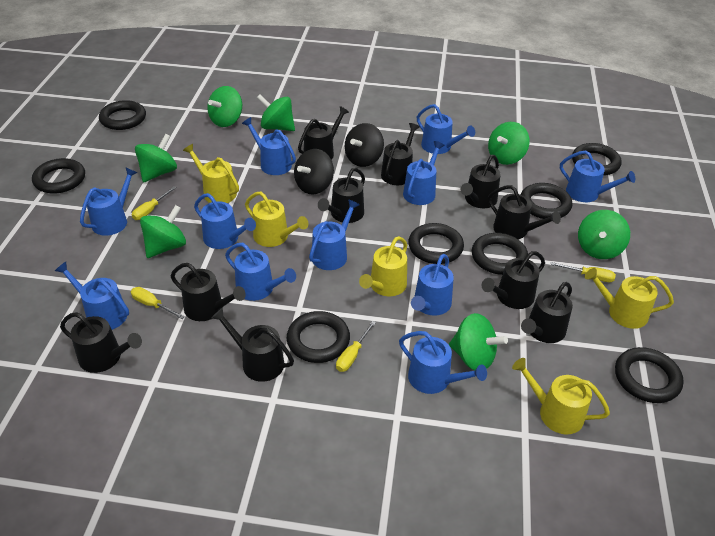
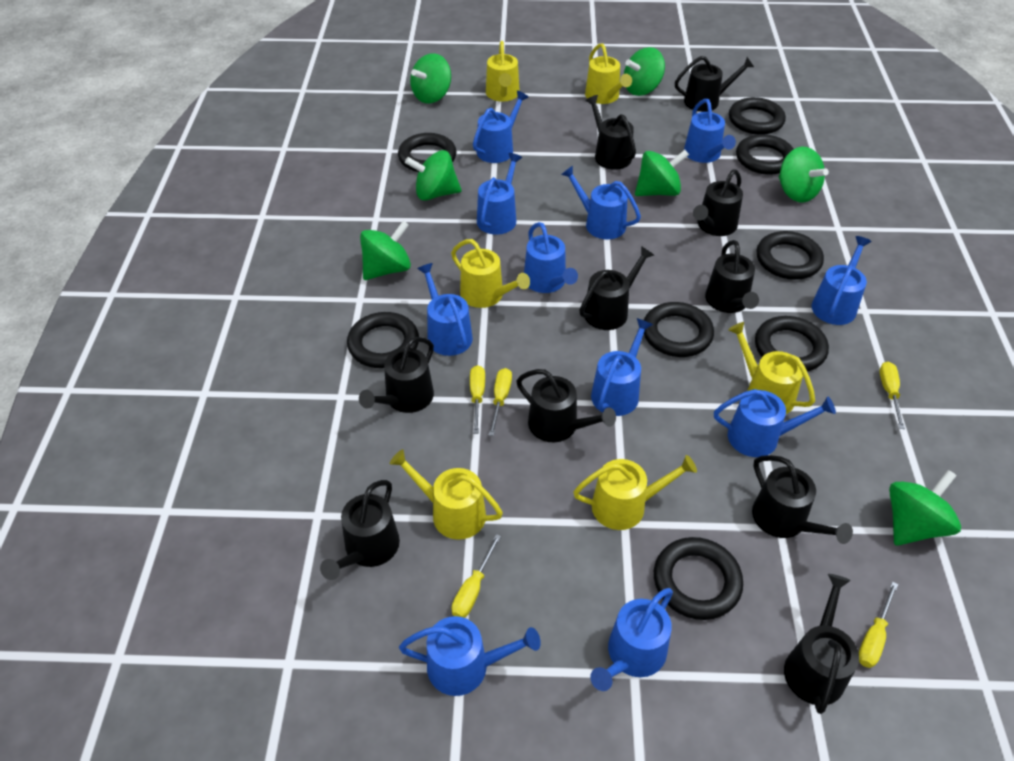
black spinning top: [294,149,334,195] [345,123,384,167] = 2 -> none = 0
yellow screwdriver: [131,287,185,319] [132,186,177,220] [336,321,376,372] [550,262,616,282] = 4 -> [452,534,501,618] [470,365,485,434] [489,368,512,436] [859,582,898,668] [879,361,905,429] = 5
yellow watering can: [183,144,239,203] [245,191,308,247] [359,236,407,296] [512,358,610,434] [585,268,674,329] = 5 -> [390,449,503,540] [451,239,530,308] [486,41,520,101] [574,455,697,530] [585,43,632,104] [728,322,815,414] = 6

